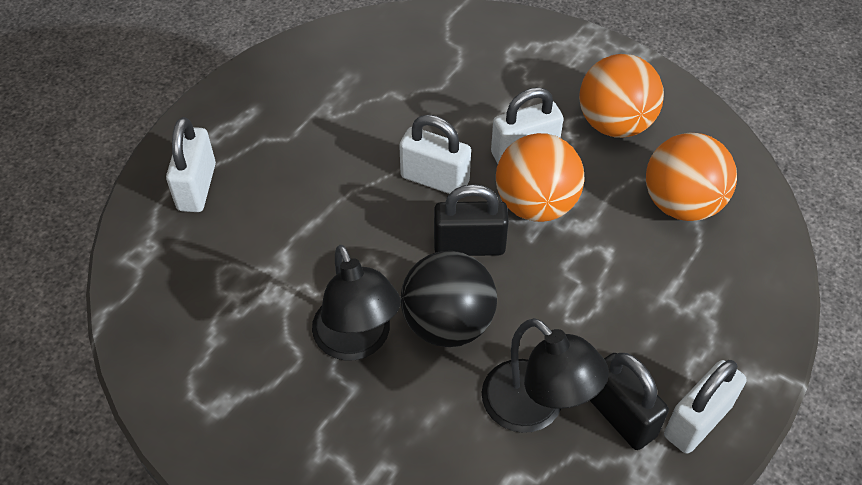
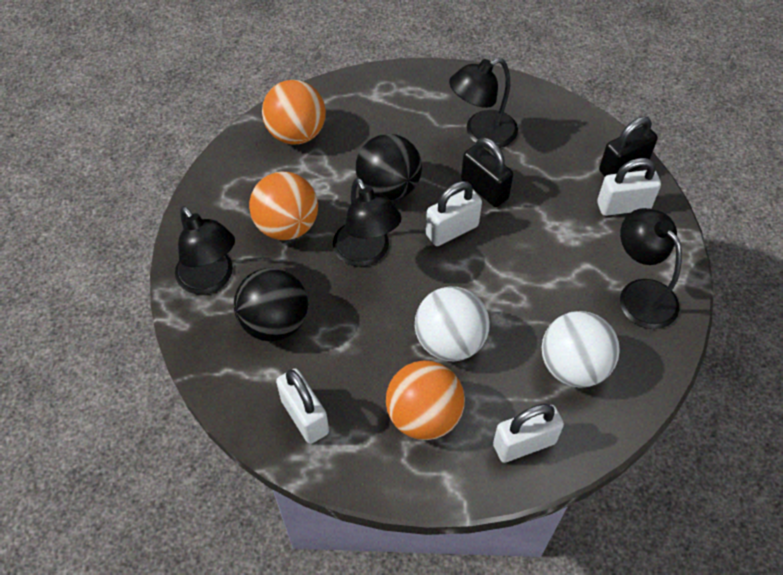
black ball: [401,251,497,347] = 1 -> [234,268,308,342] [356,134,422,201] = 2
black lamp: [312,245,401,360] [482,318,609,433] = 2 -> [175,206,235,294] [333,178,402,267] [449,58,518,148] [620,208,682,329] = 4
white ball: none = 0 -> [415,287,490,361] [542,311,620,388] = 2

